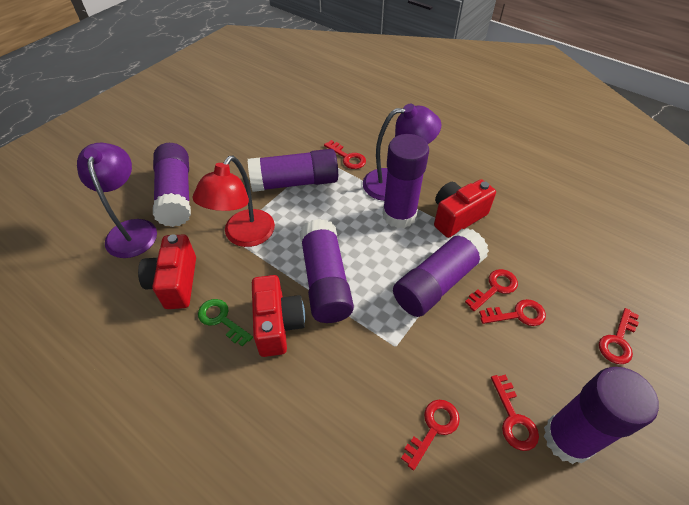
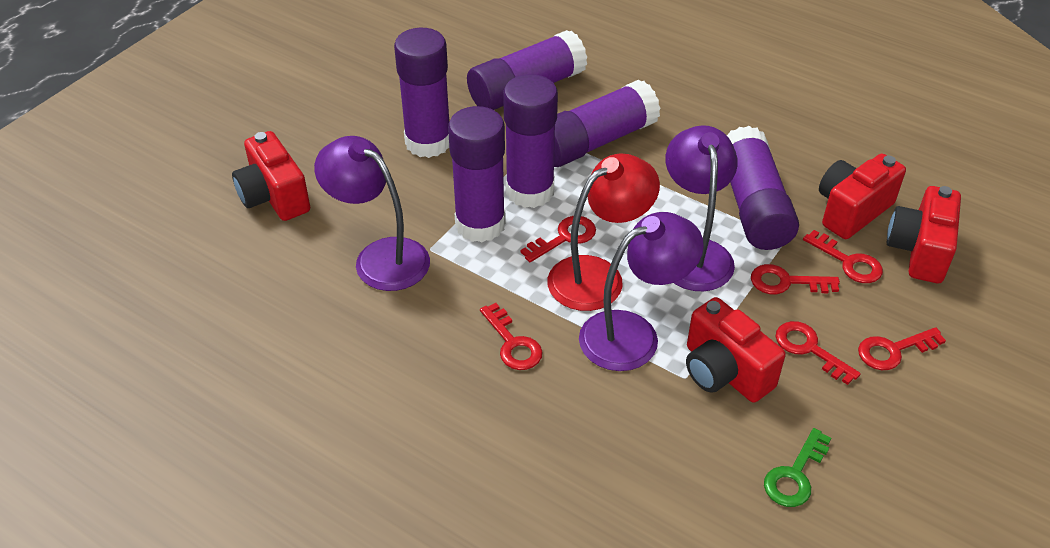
purple lamp: [77,143,157,258] [363,103,441,201] = 2 -> [314,136,430,291] [579,212,704,371] [666,125,738,291] = 3
red camera: [138,234,196,309] [252,275,305,357] [434,179,496,238] = 3 -> [232,131,310,221] [686,297,786,403] [819,154,906,239] [887,186,961,283] = 4

